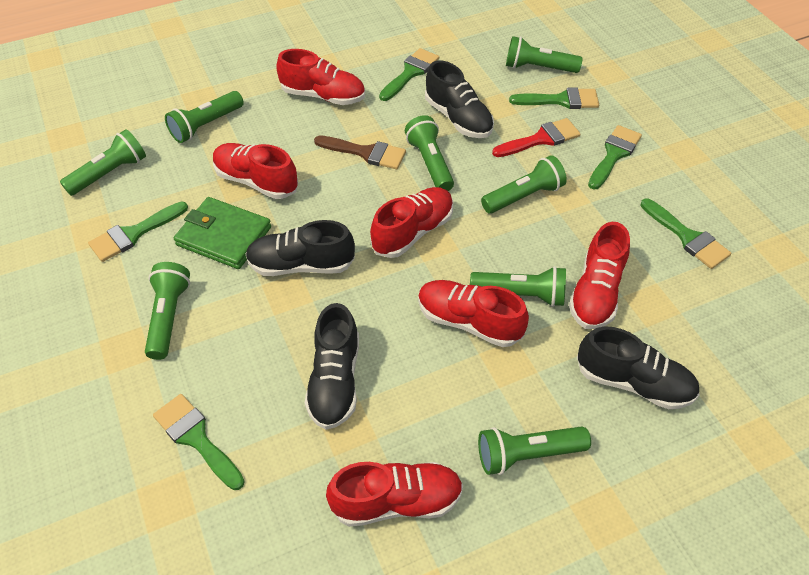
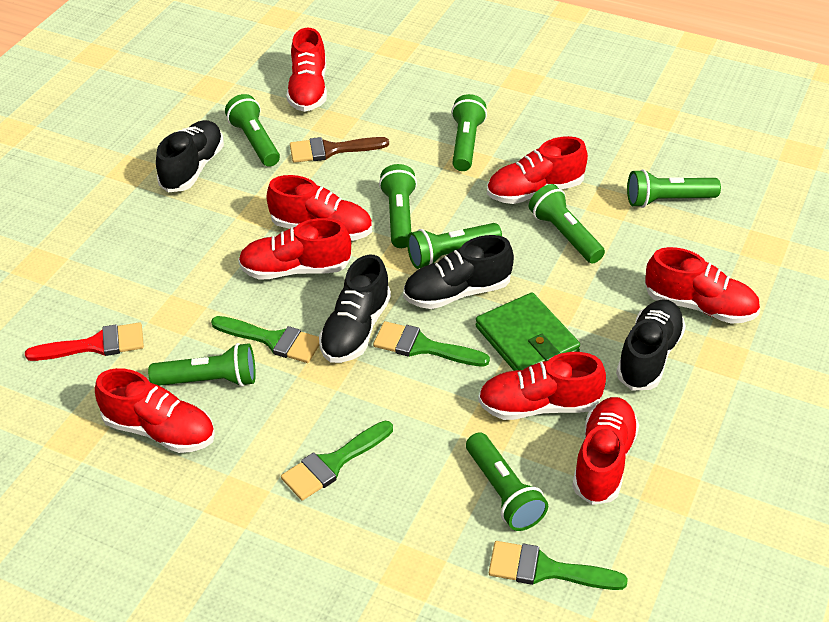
green brush: [88,201,188,262] [153,394,245,490] [379,48,439,101] [509,87,599,109] [588,125,642,189] [641,198,731,269] = 6 -> [211,316,319,363] [281,421,393,501] [373,321,490,367] [489,541,628,590] = 4
red shoe: [213,143,298,199] [276,49,365,105] [326,462,463,527] [370,187,453,258] [418,280,529,347] [569,222,630,329] = 6 -> [95,368,215,453] [238,218,351,280] [266,175,372,241] [286,28,327,112] [478,352,606,420] [487,136,588,204] [572,397,639,505] [645,247,760,324] = 8

